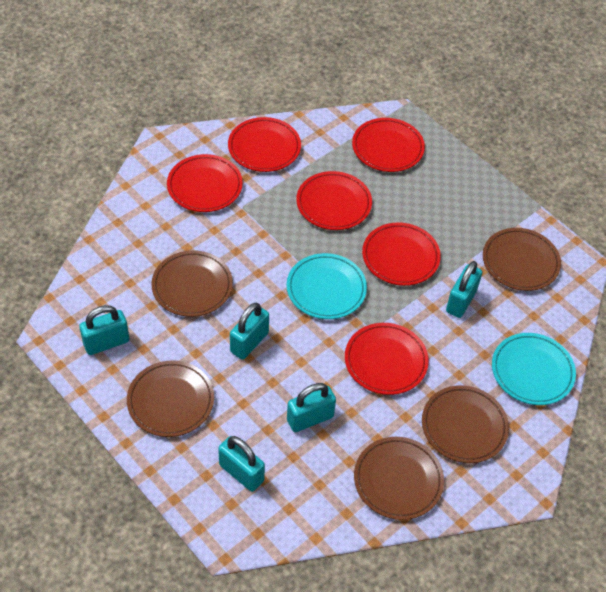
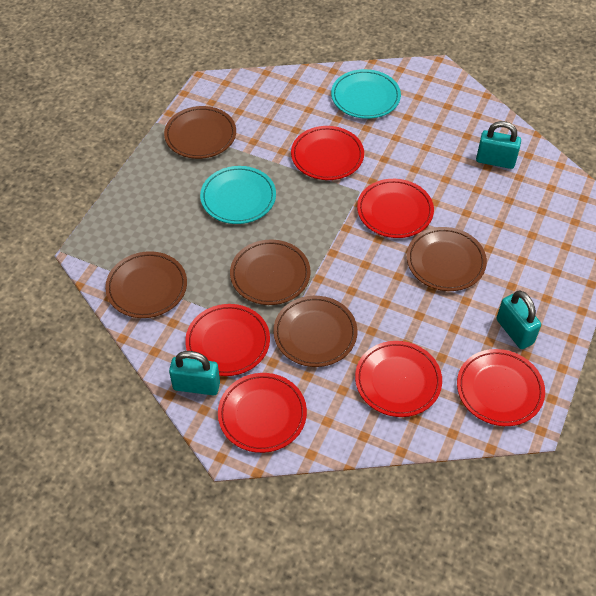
turquoise padlock: [79,305,130,355] [218,436,265,492] [230,303,269,360] [287,383,336,432] [446,261,482,318] = 5 -> [169,351,220,395] [476,121,521,169] [496,291,541,349] = 3

